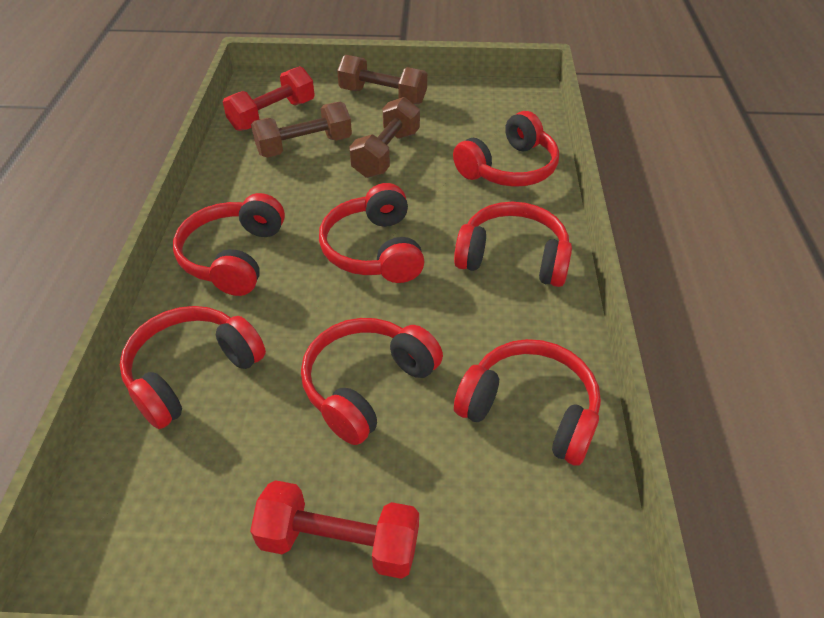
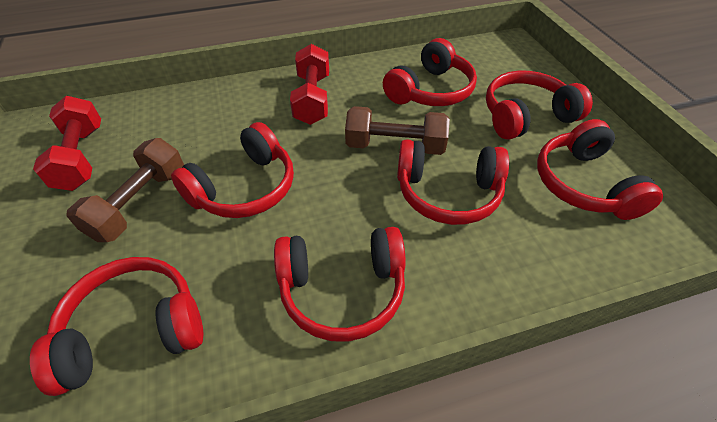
brown dumbbell: [251,102,352,158] [337,55,427,104] [349,97,420,178] = 3 -> [66,138,184,242] [345,106,450,155] = 2

